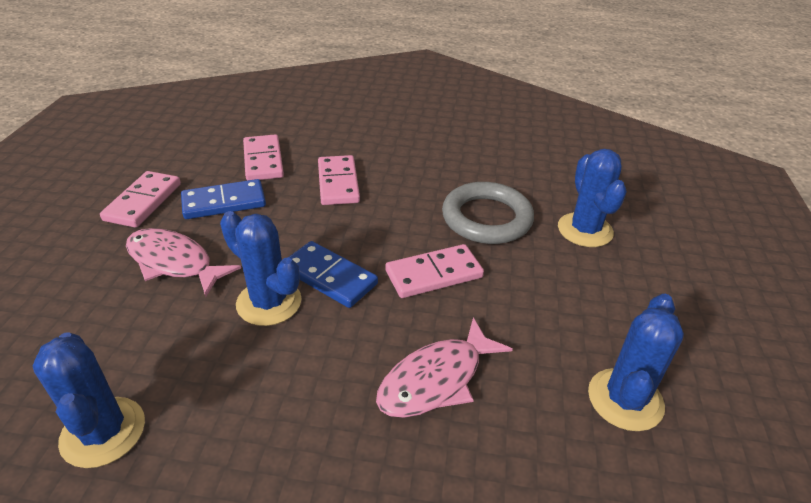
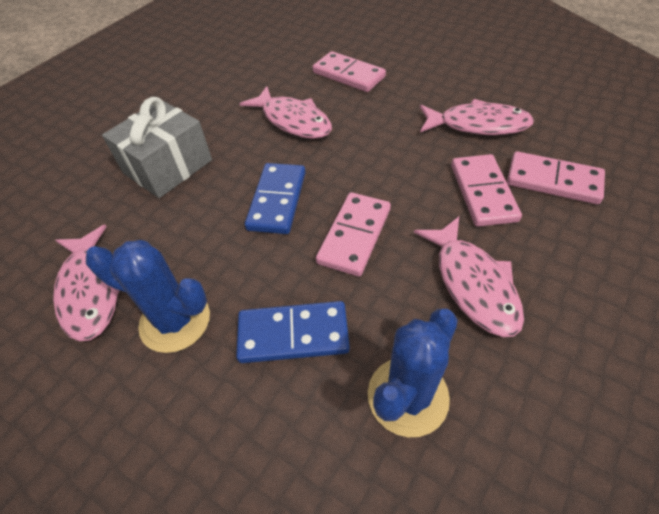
blue cactus: [33,332,145,468] [220,211,301,326] [558,149,627,247] [588,294,684,431] = 4 -> [86,240,210,353] [368,309,458,437] = 2
grey gift: none = 0 -> [102,97,212,198] = 1
grey ring: [442,182,534,244] = 1 -> none = 0
pink fish: [126,228,241,297] [376,317,513,418] = 2 -> [53,225,120,341] [240,86,332,139] [414,217,524,337] [420,99,534,135] = 4

